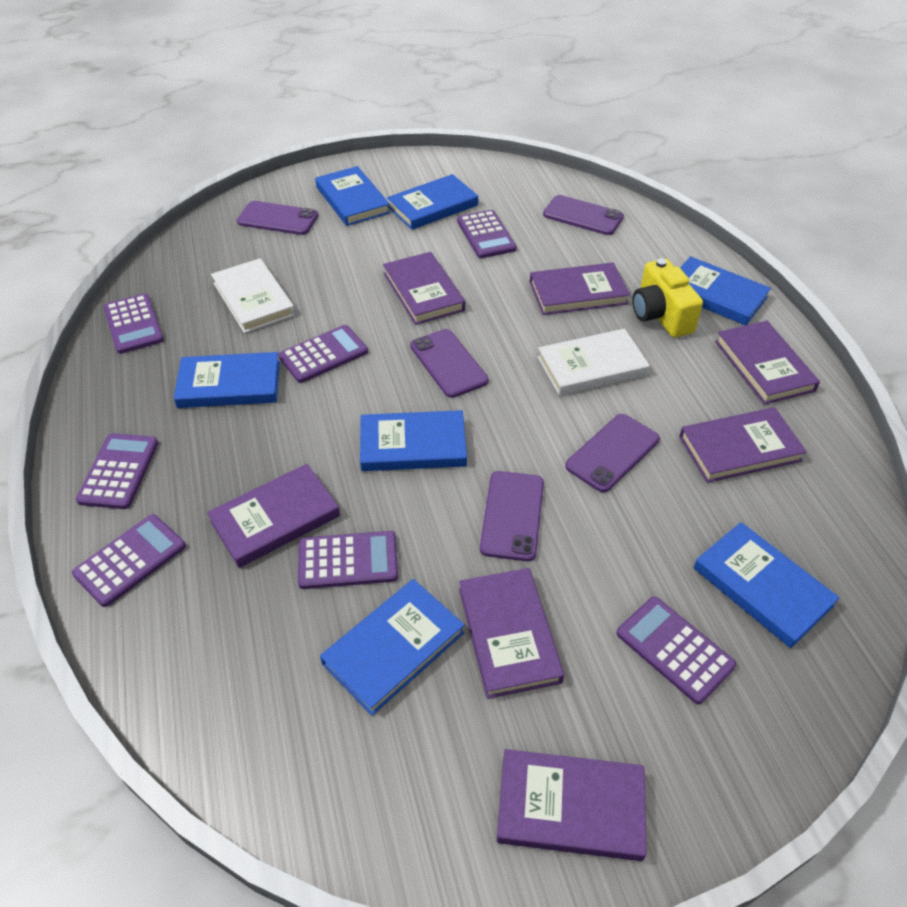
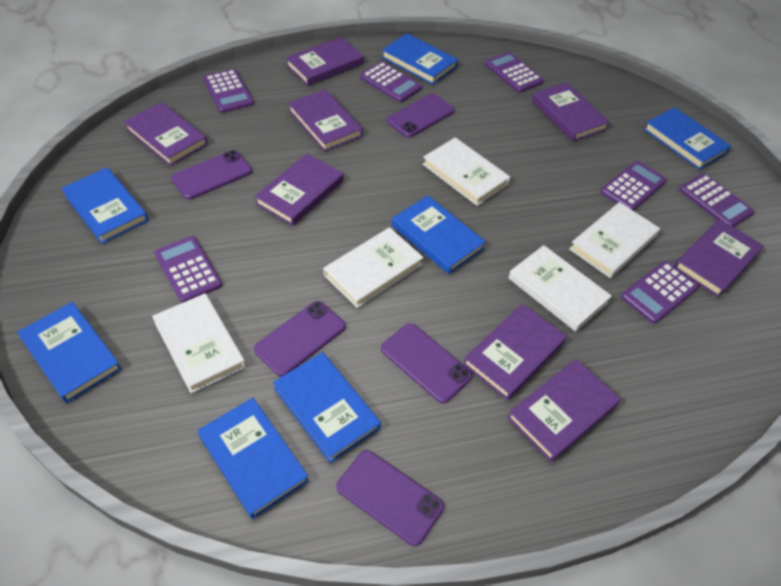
purple book: [207,464,340,568] [383,252,465,325] [459,568,564,699] [497,749,647,861] [530,262,630,315] [679,407,807,483] [715,321,820,404] = 7 -> [123,102,208,166] [255,153,343,226] [286,37,364,86] [288,89,363,152] [463,304,567,400] [507,359,621,462] [532,82,610,142] [674,219,764,297] = 8
white book: [211,258,295,333] [538,329,650,396] = 2 -> [152,293,246,394] [324,227,424,308] [423,137,510,206] [508,245,612,332] [569,202,660,278] = 5
yellow camera: [632,259,703,337] = 1 -> none = 0

